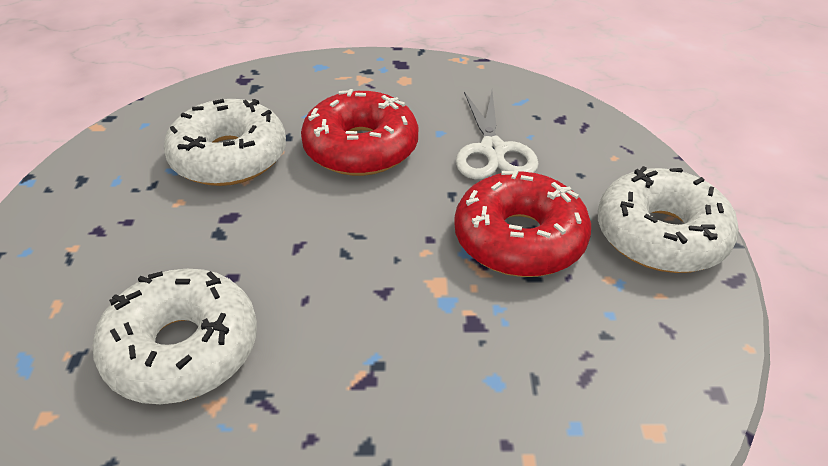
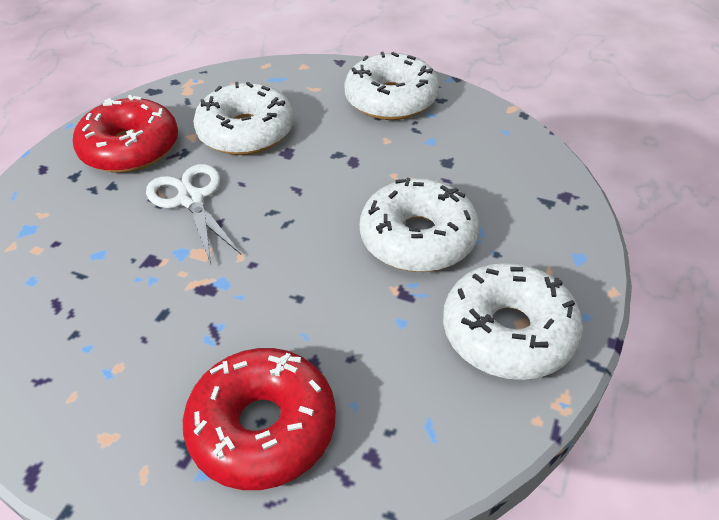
white donut: [93,269,257,404] [164,99,286,186] [598,166,739,273] = 3 -> [193,82,294,155] [344,52,439,120] [360,178,479,272] [443,263,583,380] = 4

